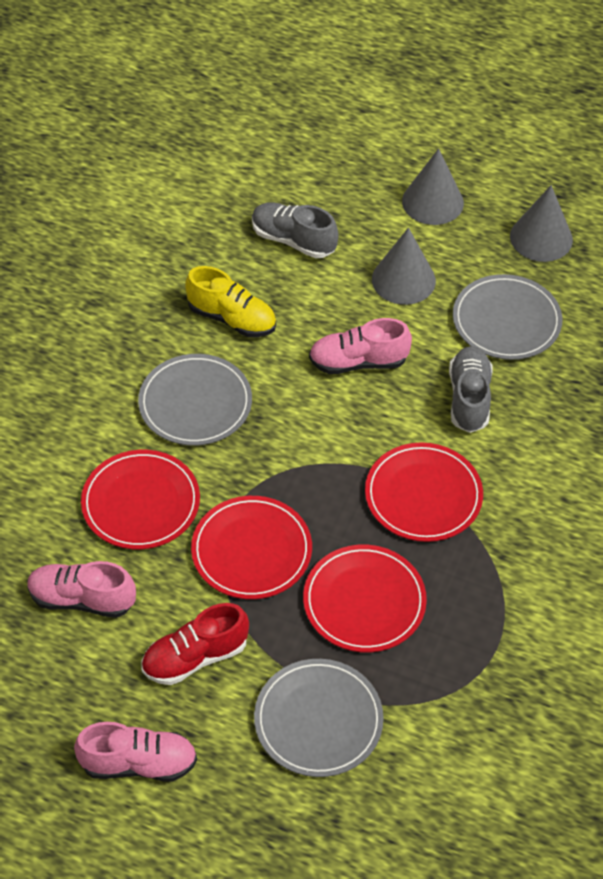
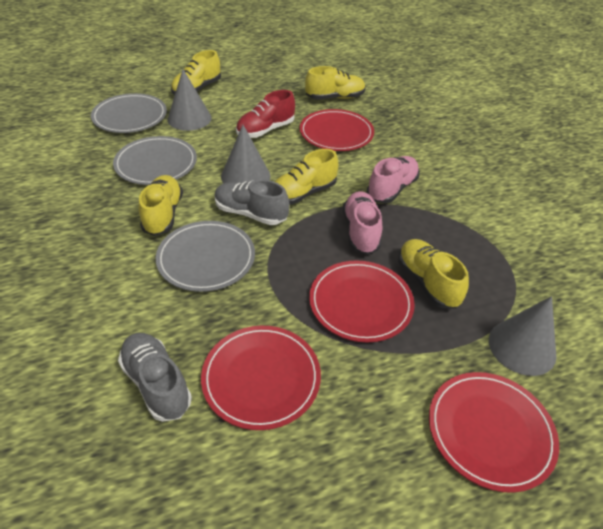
pink shoe: [27,561,136,618] [74,722,197,781] [309,318,412,374] = 3 -> [343,191,382,255] [367,156,420,203] = 2
yellow shoe: [185,266,276,337] = 1 -> [138,175,183,236] [171,50,221,95] [275,149,338,205] [305,66,366,99] [398,239,469,309] = 5

